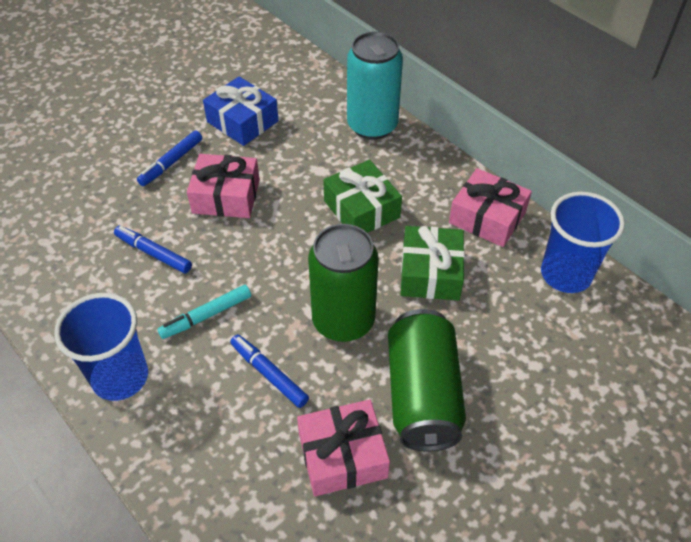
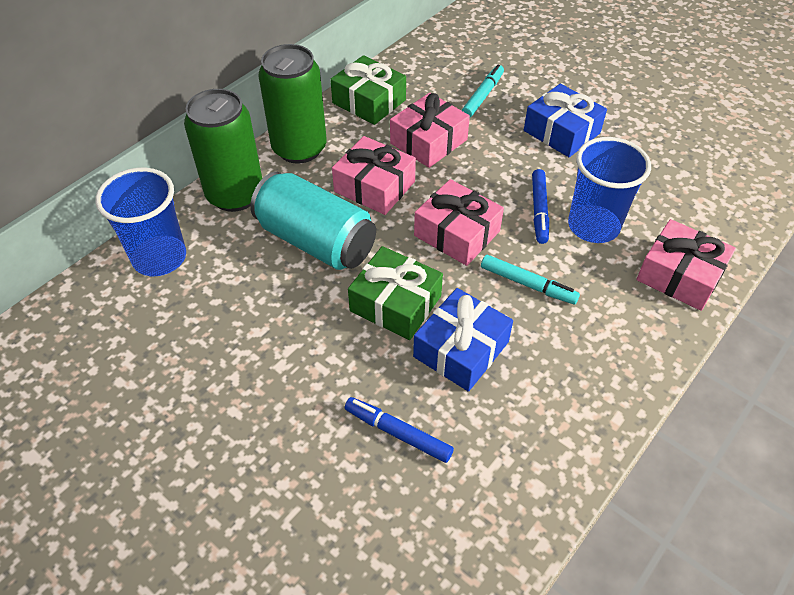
blue gift: [203,77,279,146] = 1 -> [413,288,513,392] [524,84,607,157] = 2
blue marker: [114,226,192,273] [137,131,202,186] [230,334,309,408] = 3 -> [345,397,454,463] [532,169,549,244] = 2
pink gift: [187,154,260,218] [297,400,390,496] [449,168,532,247] = 3 -> [332,136,416,215] [390,93,470,168] [414,179,504,266] [636,219,736,311] = 4
turquoise marker: [157,285,251,339] = 1 -> [462,65,504,117] [481,255,580,305] = 2

